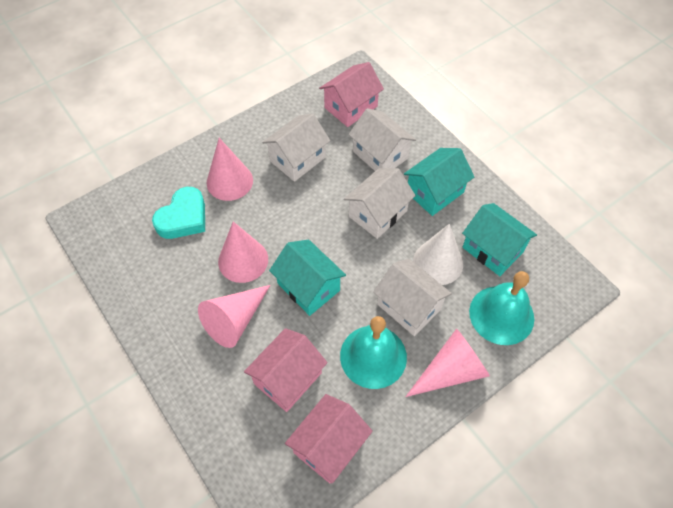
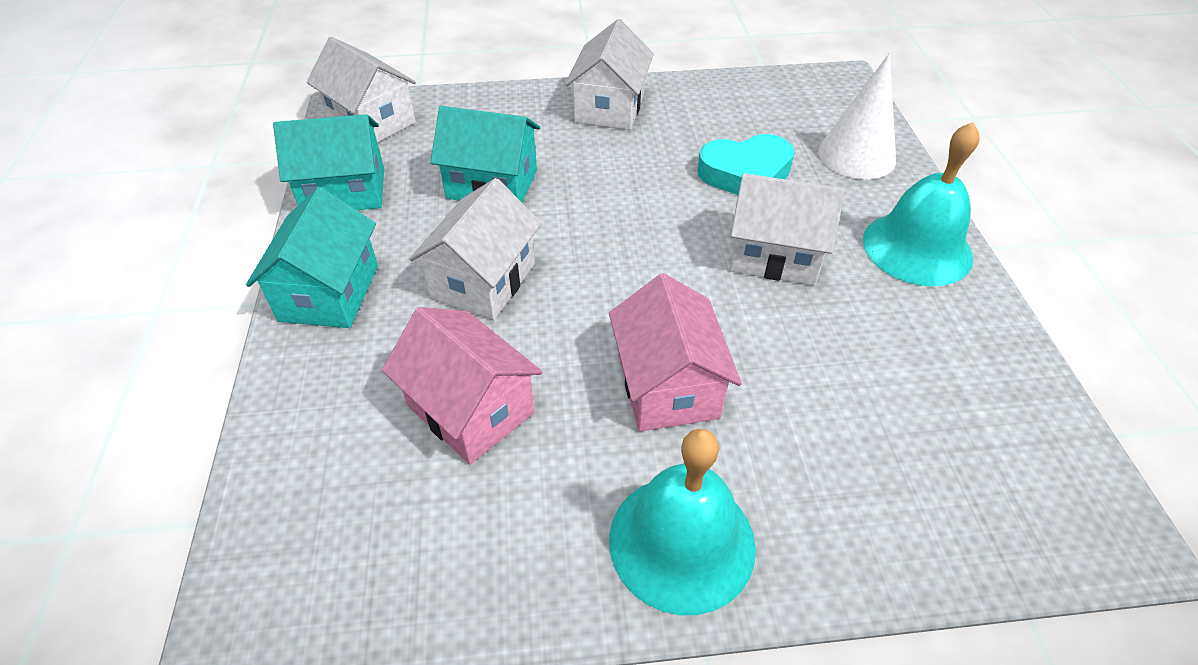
pink cone: [198,285,271,348] [207,138,253,201] [218,221,268,283] [405,328,490,397] = 4 -> none = 0
pink house: [244,328,328,412] [285,394,373,484] [319,62,384,127] = 3 -> [382,307,542,465] [609,273,742,431] = 2

